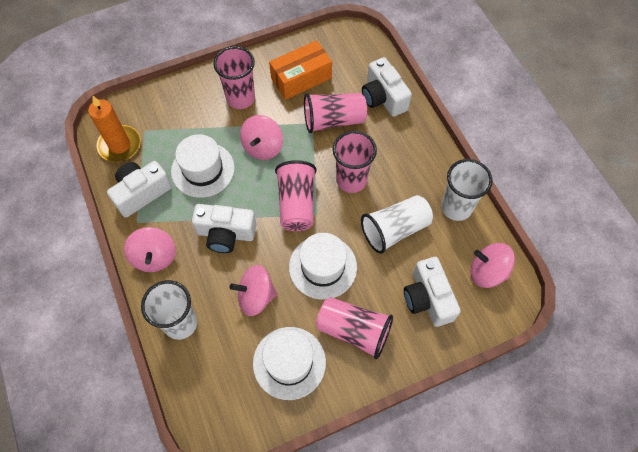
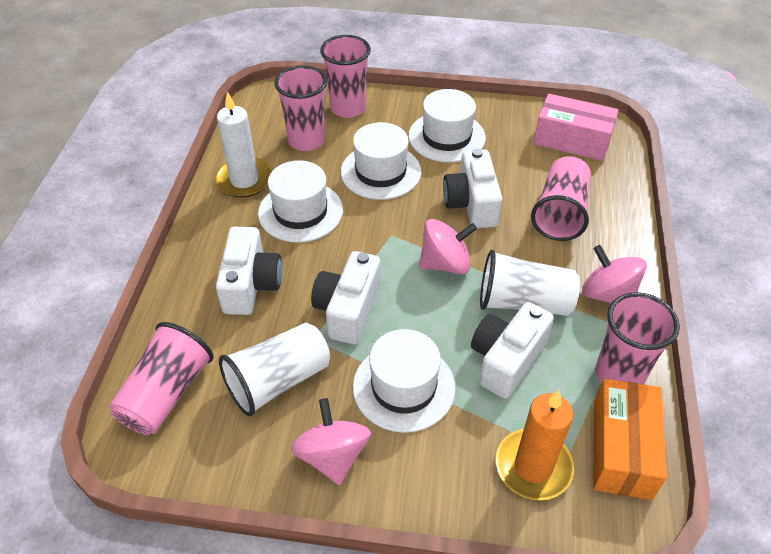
pink box: none = 0 -> [534,94,619,161] = 1
pink spinning top: [124,227,176,272] [229,265,277,316] [240,115,283,160] [470,243,515,288] = 4 -> [291,398,371,485] [419,219,477,275] [582,245,647,304] = 3
white candle: none = 0 -> [215,92,272,198] = 1
white cup: [141,280,197,340] [361,195,433,254] [441,159,493,221] = 3 -> [219,323,330,416] [480,250,580,316] = 2
white hat: [171,134,235,198] [253,327,326,400] [289,233,357,300] = 3 -> [258,160,343,243] [341,122,421,200] [353,329,455,433] [408,89,486,163] = 4

